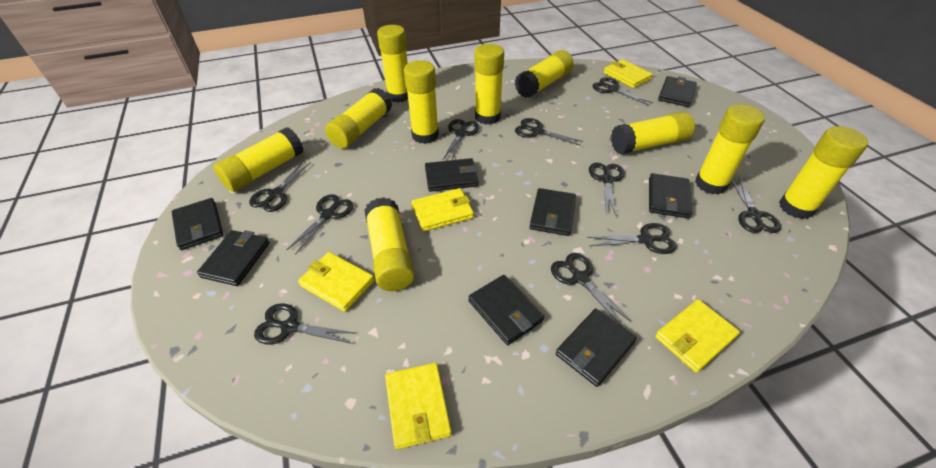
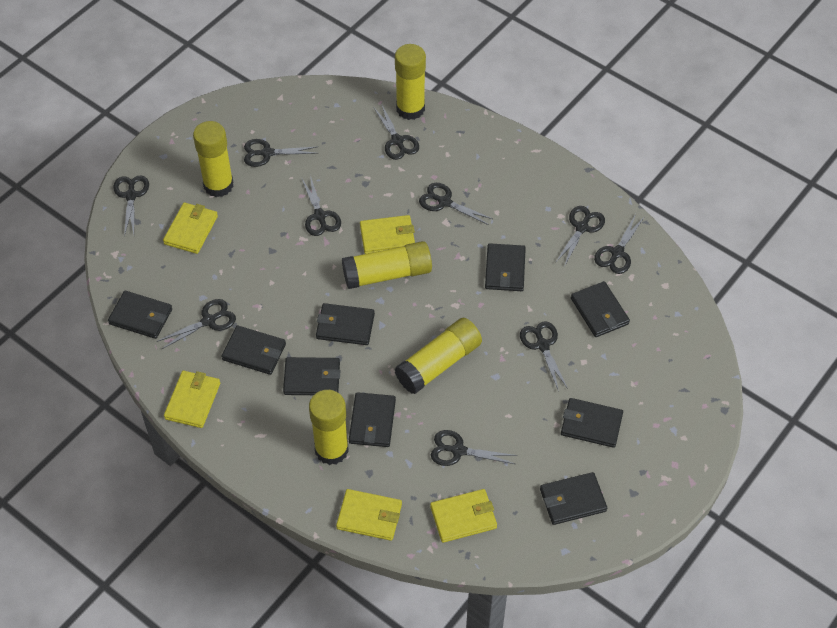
black wallet: [171,198,223,250] [197,230,269,286] [425,158,479,192] [468,275,545,345] [530,188,576,236] [556,309,637,387] [649,173,692,219] [658,76,697,107] = 8 -> [108,291,172,339] [221,325,286,375] [283,357,340,395] [316,303,375,345] [349,392,396,447] [485,243,526,291] [540,472,607,525] [561,398,623,448] [571,281,630,337] = 9
yellow glue stick: [214,127,303,192] [325,88,392,148] [365,197,415,291] [377,25,408,102] [404,60,439,144] [475,44,504,125] [515,50,574,98] [611,111,695,155] [695,104,765,195] [779,126,868,219] = 10 -> [193,121,234,197] [309,390,349,465] [342,241,432,289] [395,44,426,120] [395,318,482,394] = 5

